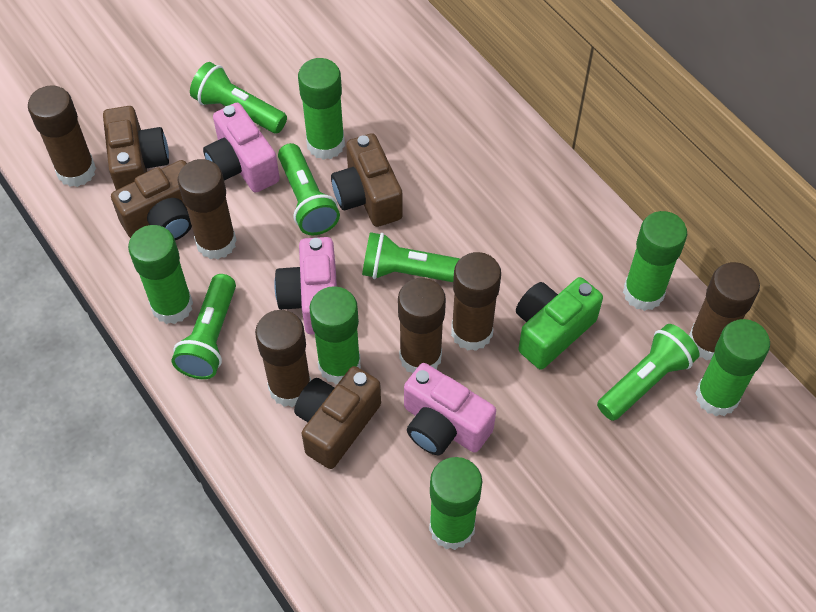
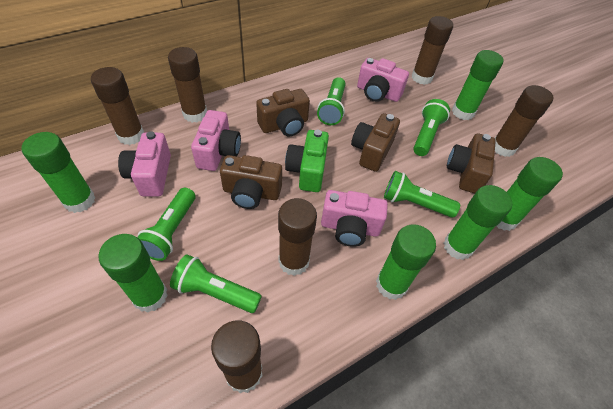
pink camera: [203,103,280,193] [274,237,337,335] [404,363,496,455] = 3 -> [118,131,171,196] [191,110,241,171] [321,190,388,247] [357,58,409,102] = 4

